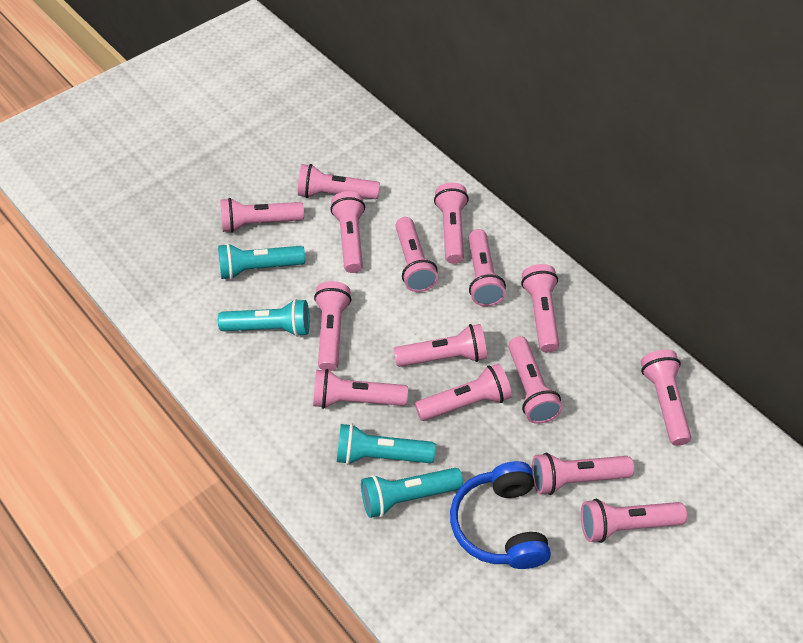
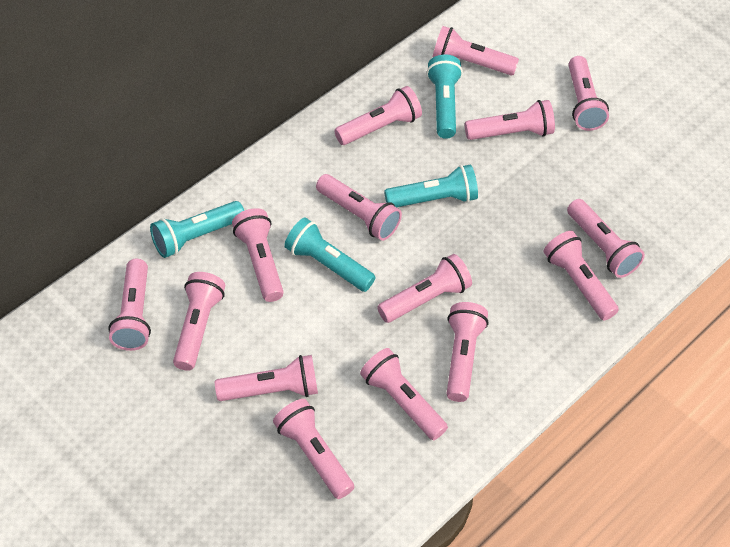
blue headphones: [450,461,551,569] = 1 -> none = 0

